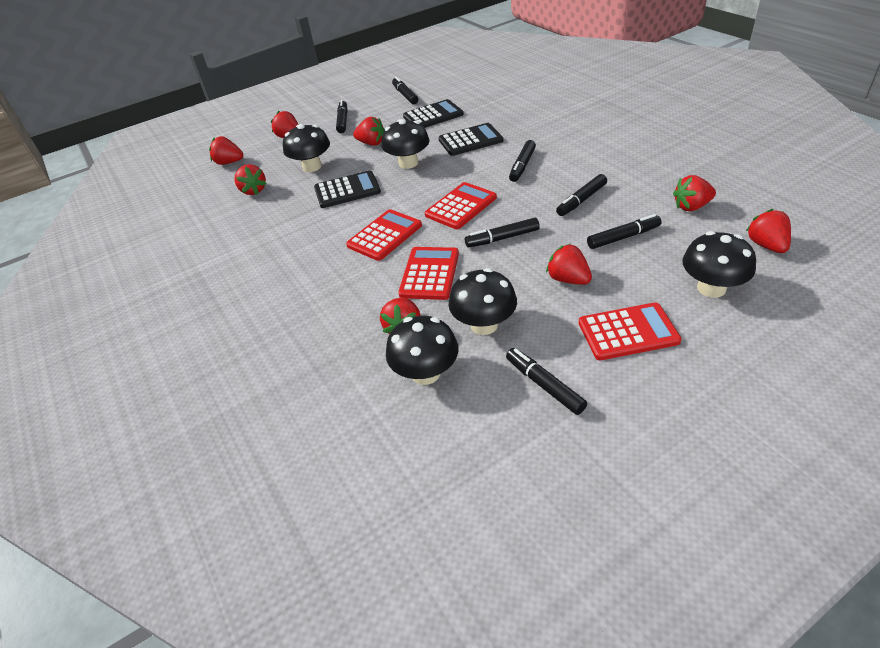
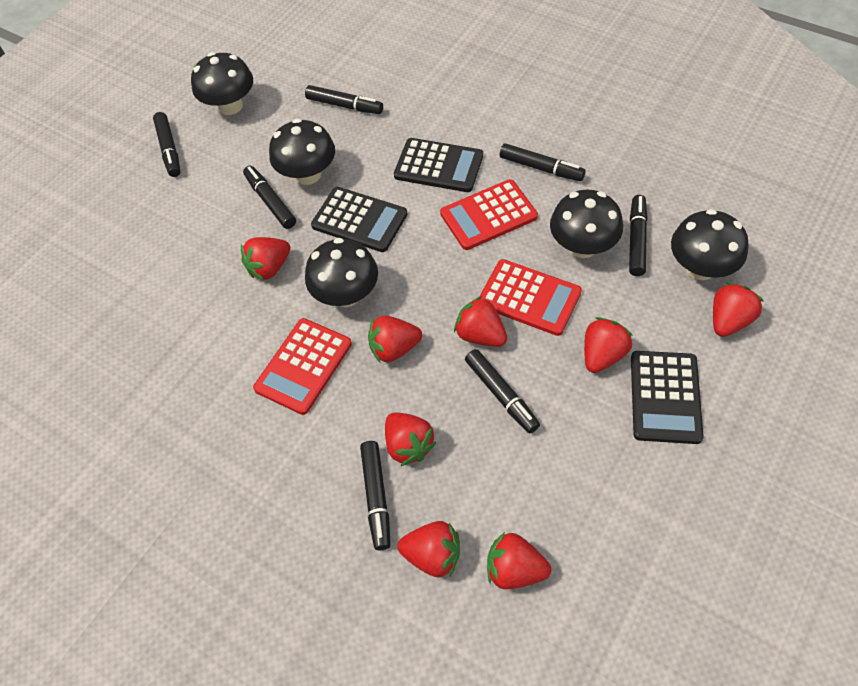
red calculator: [346,209,422,261] [398,247,459,300] [425,182,497,229] [579,302,682,360] = 4 -> [253,318,352,415] [440,179,538,250] [479,259,582,336] = 3

